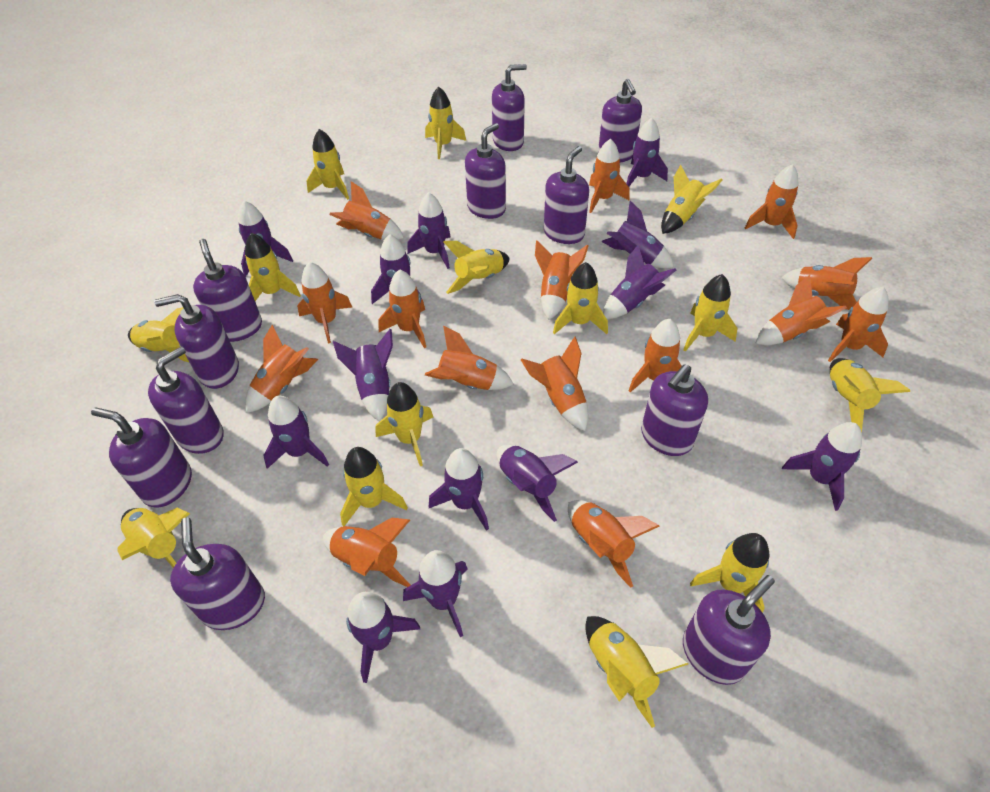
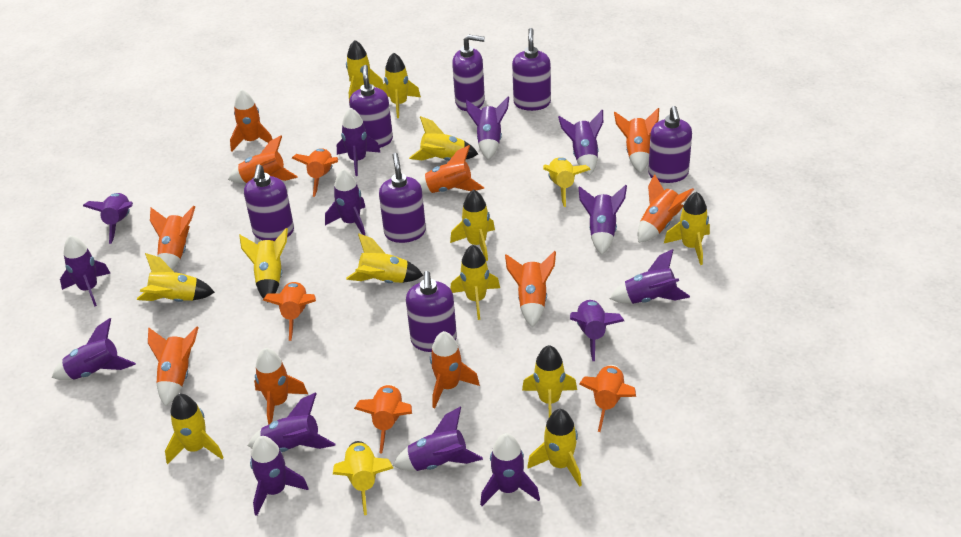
orange rocket: [245,325,318,413] [297,262,352,343] [323,518,411,587] [329,181,404,240] [378,269,426,348] [425,326,514,390] [521,337,588,431] [535,241,588,320] [568,500,660,588] [589,139,630,213] [629,319,682,392] [745,164,798,239] [755,275,847,345] [781,257,872,310] [828,287,888,362] = 15 -> [148,326,199,407] [150,206,195,270] [228,135,298,183] [230,89,273,151] [254,348,308,425] [263,282,316,341] [292,148,338,197] [354,384,412,453] [418,145,484,193] [430,331,480,408] [505,251,556,327] [579,365,636,432] [614,108,659,173] [638,174,694,243] = 14
purple rocket: [238,201,293,277] [263,396,329,469] [333,329,393,422] [346,592,420,683] [371,234,422,304] [403,550,467,637] [407,192,451,269] [429,448,489,531] [497,445,578,522] [602,201,674,268] [603,245,676,319] [626,118,668,187] [782,422,862,511] = 13 -> [52,318,136,380] [60,235,111,307] [83,193,133,244] [248,392,335,452] [250,436,309,516] [325,169,366,236] [337,108,381,176] [393,407,483,471] [466,97,509,160] [480,433,540,506] [558,110,603,176] [570,299,624,361] [578,185,627,255] [610,249,690,304] = 14
purple soap dispenser: [91,407,192,508] [148,346,224,454] [154,294,239,389] [170,517,265,630] [193,239,262,342] [465,123,506,219] [492,64,527,151] [544,146,589,244] [598,79,642,162] [641,364,708,456] [683,575,775,685] = 11 -> [244,164,294,241] [349,65,393,148] [379,153,426,243] [406,271,457,352] [452,34,485,111] [512,28,551,111] [648,106,692,183] = 7

